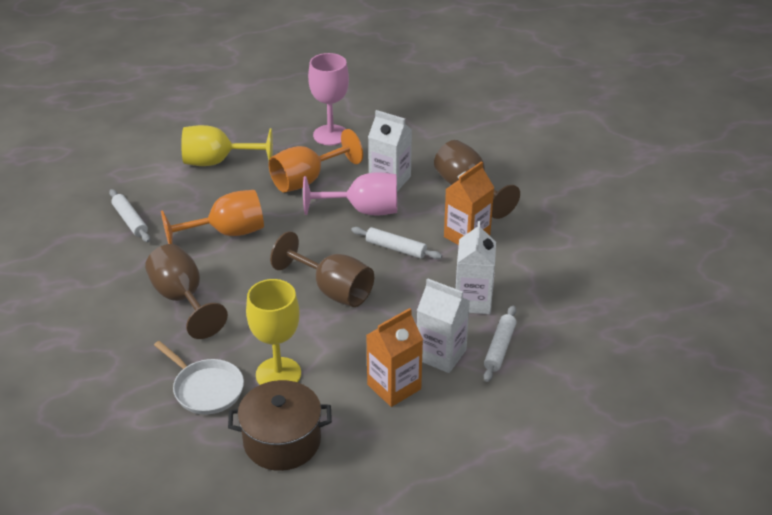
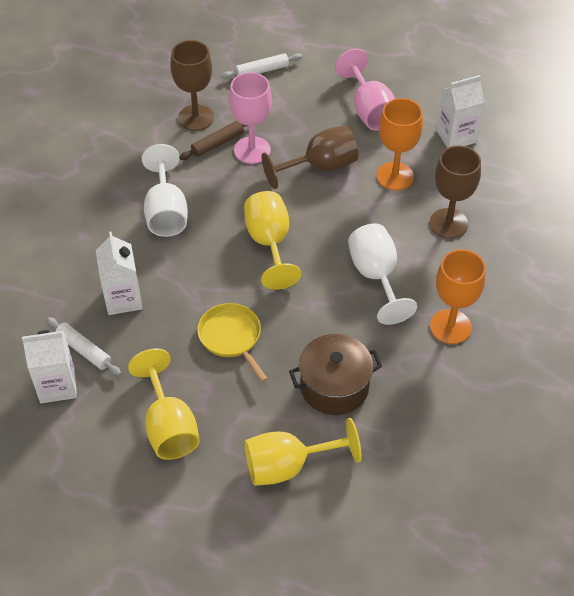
brown rolling pin: none = 0 -> [179,121,247,160] = 1
orange carton: [366,308,423,407] [444,161,494,245] = 2 -> none = 0
white goblet: none = 0 -> [142,144,188,237] [348,223,417,325] = 2
white pan: [154,341,244,415] = 1 -> none = 0
white rolling pin: [109,189,150,242] [351,227,442,259] [484,305,516,382] = 3 -> [46,317,121,376] [221,53,302,79] = 2
yellow goblet: [181,125,273,166] [246,279,301,385] = 2 -> [128,348,200,460] [244,191,301,290] [244,418,361,486] = 3
yellow pan: none = 0 -> [197,303,268,382] = 1

